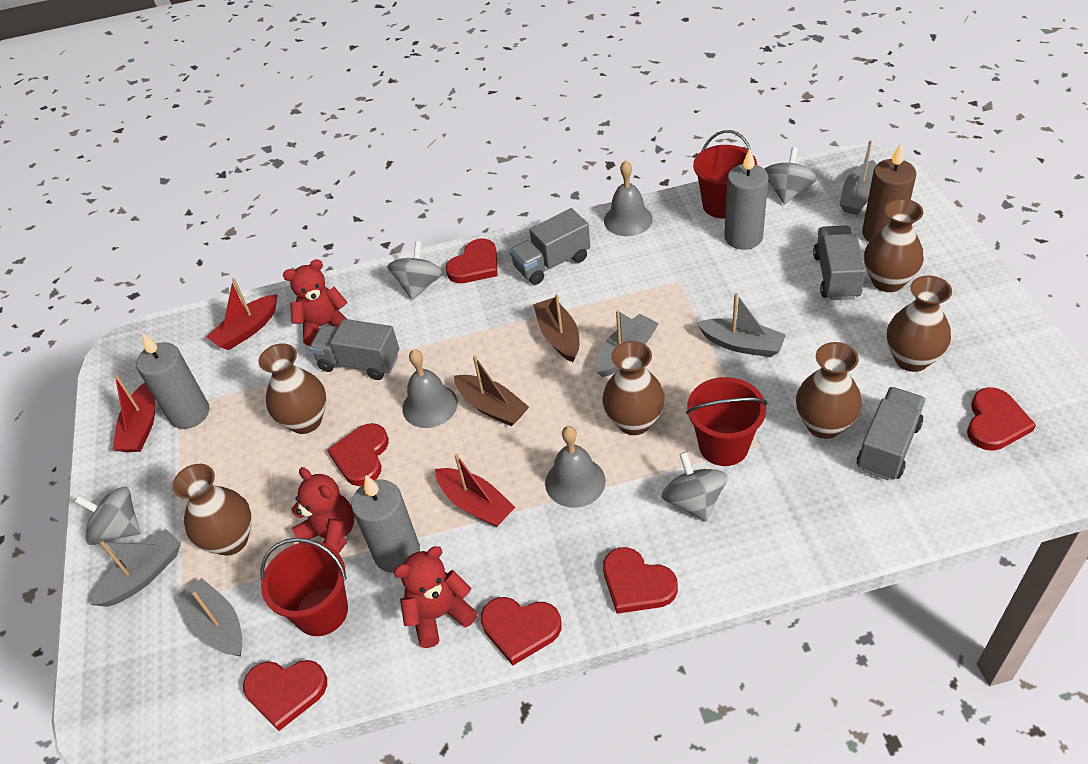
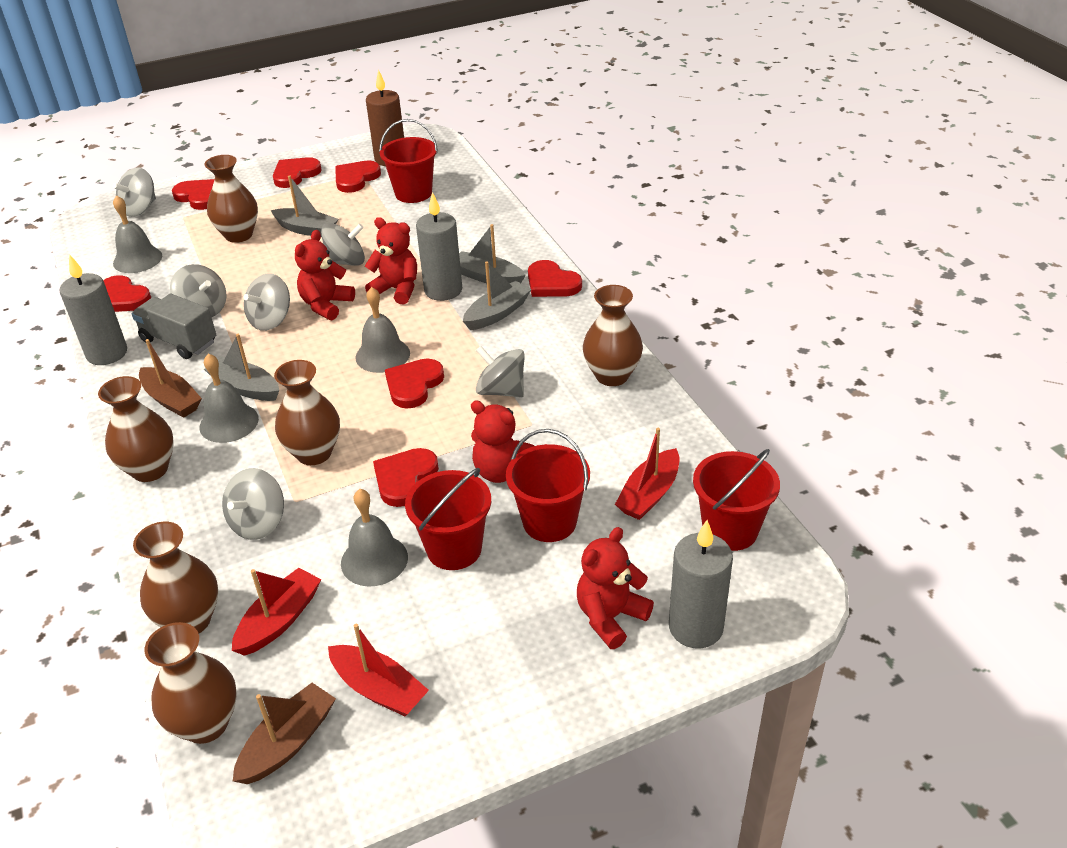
grey bell: [402,349,458,428] [545,426,606,508] [604,160,653,236] = 3 -> [113,195,162,273] [200,353,259,443] [341,489,408,586] [355,287,410,373] = 4
grey boat: [91,529,181,607] [177,578,242,657] [595,310,659,377] [697,293,786,357] [840,140,877,215] = 5 -> [204,334,279,401] [271,175,338,237] [459,224,526,283] [463,261,532,330] = 4
grey spinning top: [75,487,141,545] [387,241,443,300] [661,452,727,522] [765,147,817,204] = 4 -> [113,167,156,217] [170,264,227,317] [222,468,284,540] [243,274,290,331] [321,223,365,266] [476,346,525,398] = 6
grey truck: [309,319,399,380] [509,208,590,285] [813,225,866,300] [857,387,926,481] = 4 -> [132,294,216,359] = 1
red bucket: [260,538,348,636] [686,377,767,466] [693,130,757,219] = 3 -> [379,119,438,203] [405,468,491,570] [506,429,590,542] [693,449,780,551] = 4
red heart: [243,660,327,731] [327,423,388,486] [446,239,497,283] [481,597,562,665] [603,547,678,614] [967,387,1036,451] = 6 -> [103,275,151,312] [172,179,214,210] [273,157,322,188] [335,160,381,193] [373,448,439,507] [385,358,444,409] [528,260,582,297] = 7
red teddy bear: [283,259,348,346] [291,467,354,553] [394,546,477,648] = 3 -> [295,230,355,320] [365,217,417,304] [471,400,534,483] [577,527,654,649] = 4

